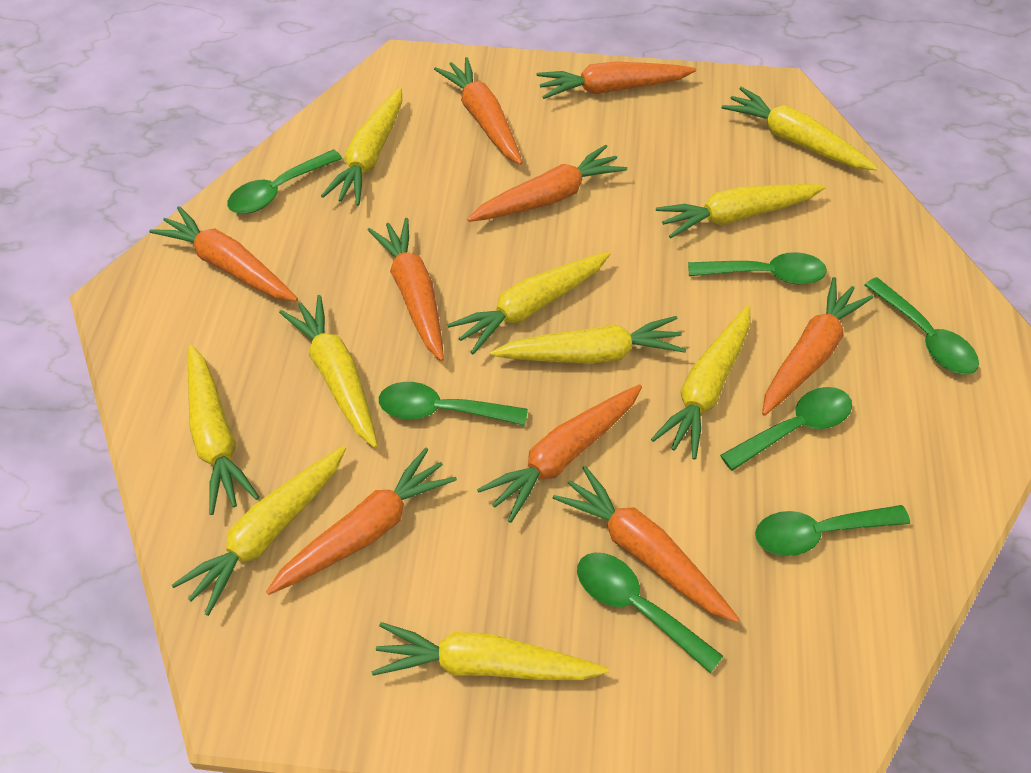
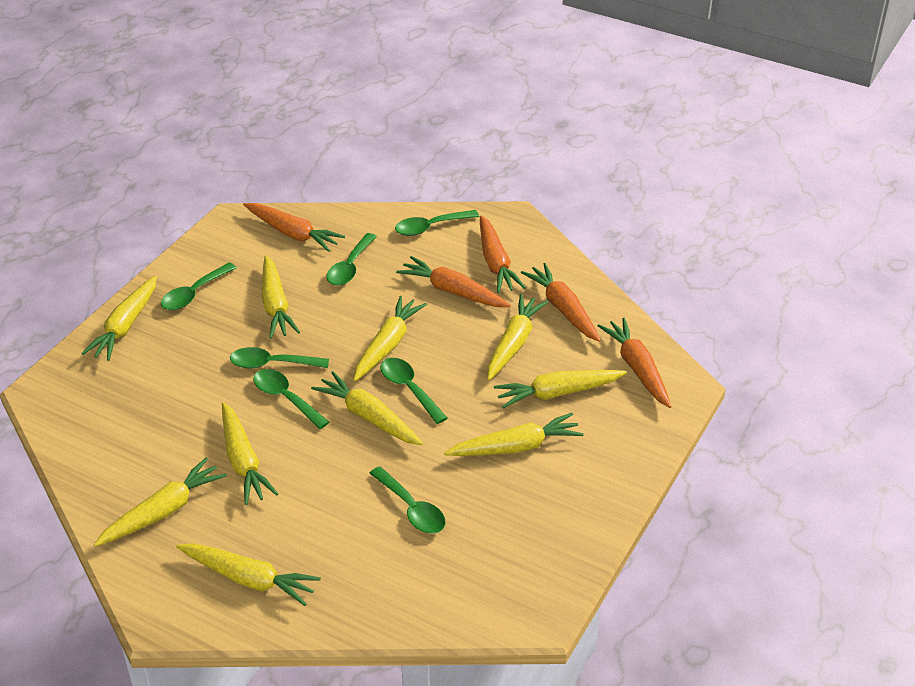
orange carrot: [149,206,298,301] [266,448,457,595] [368,218,444,361] [434,57,523,165] [467,145,627,222] [477,384,642,523] [537,62,696,99] [553,466,739,622] [762,277,873,416] = 9 -> [243,203,345,252] [396,256,511,307] [480,215,526,293] [521,263,601,342] [598,318,672,408] = 5

